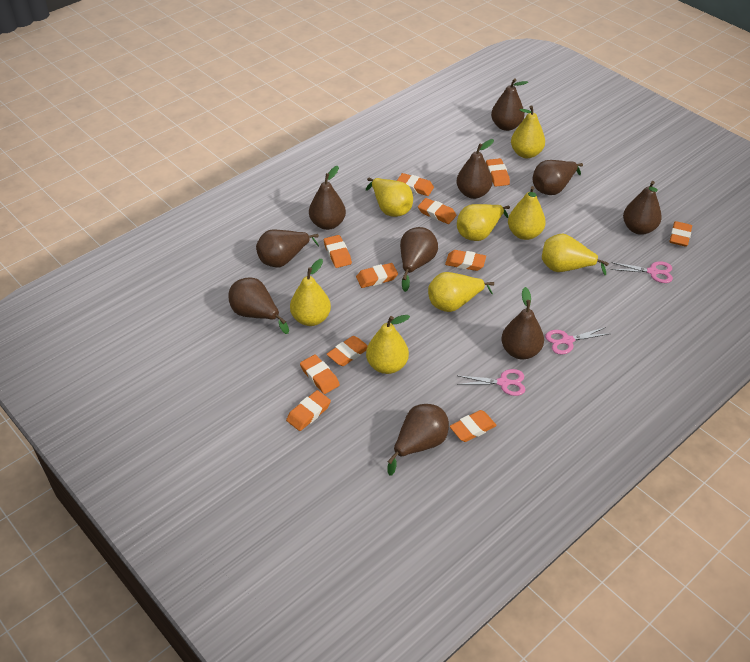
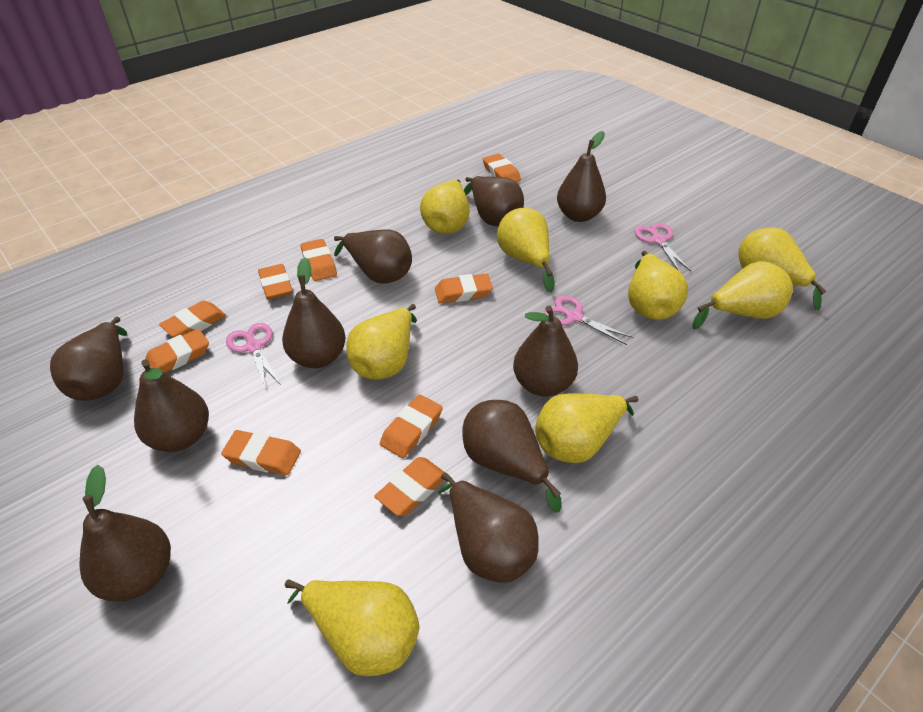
orange eraser: [286,390,331,431] [300,355,340,394] [324,235,352,268] [327,336,368,366] [356,263,398,288] [397,173,434,196] [418,198,456,224] [445,250,486,271] [449,410,497,442] [486,158,510,187] [669,221,692,247] = 11 -> [145,329,209,373] [159,300,226,337] [221,430,301,475] [258,264,293,300] [300,239,337,281] [374,457,445,516] [380,394,443,458] [435,273,493,303] [483,154,521,182] = 9

